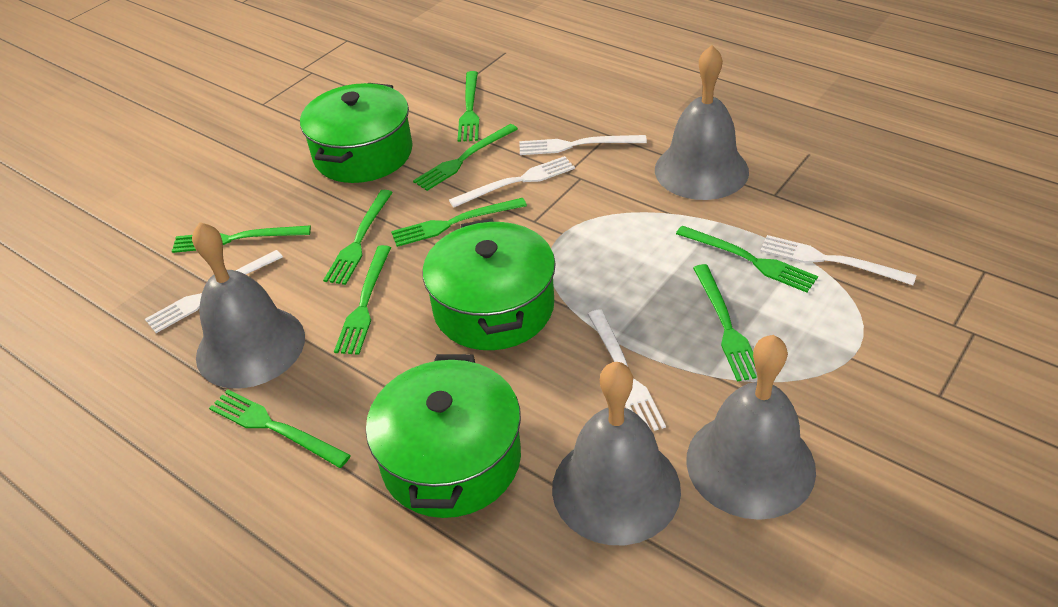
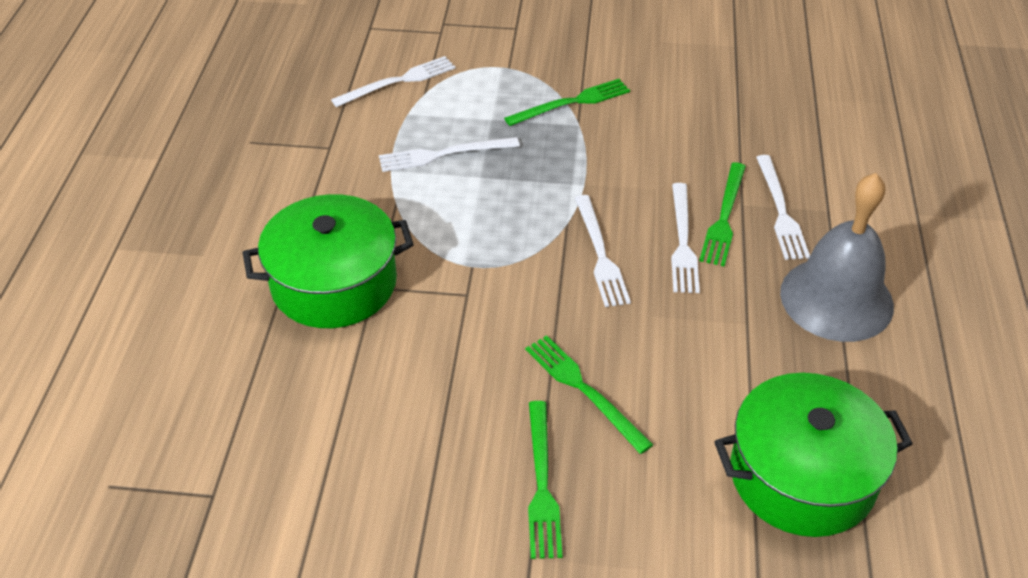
green fork: [172,225,311,253] [209,390,351,468] [323,190,393,285] [334,245,391,355] [391,198,527,247] [413,124,518,191] [458,71,479,142] [676,225,818,293] [693,264,757,382] = 9 -> [504,79,630,126] [525,335,653,454] [528,401,563,559] [699,162,746,266] = 4
green pot: [300,83,413,183] [366,354,521,518] [422,219,556,350] = 3 -> [243,194,414,328] [714,373,913,537] = 2
grey bell: [192,222,305,389] [552,362,681,545] [655,45,749,200] [686,335,816,520] = 4 -> [780,173,894,342] = 1

